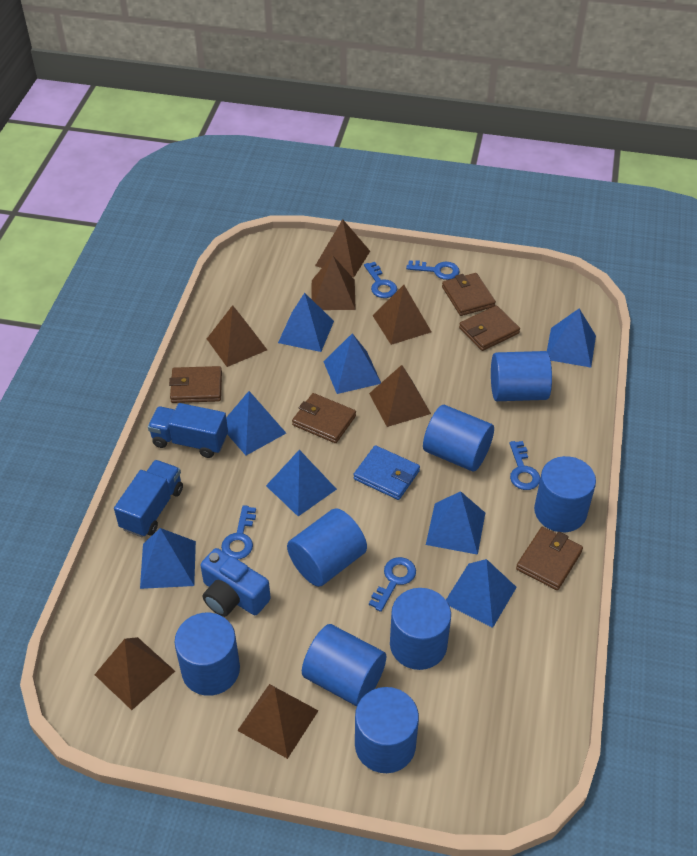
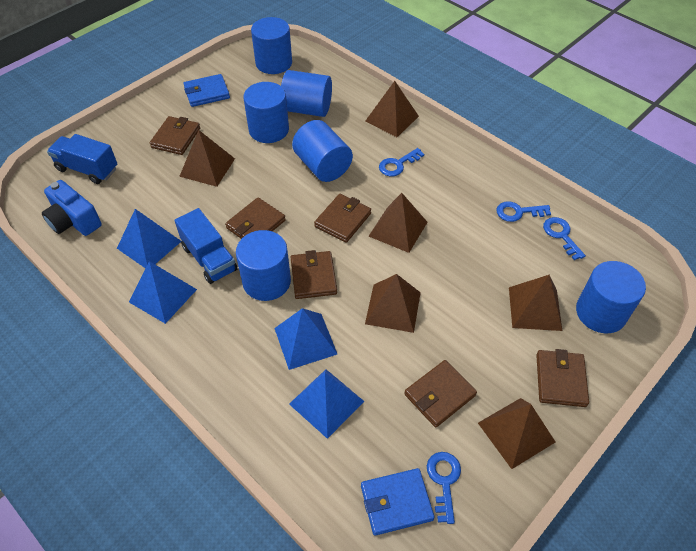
blue cylinder: [174,613,240,696] [287,508,367,587] [302,624,386,706] [355,687,419,773] [390,588,451,670] [423,405,494,472] [491,351,552,401] [534,456,596,532] = 8 -> [236,230,291,301] [243,82,289,143] [251,17,292,74] [281,70,332,117] [292,120,353,182] [576,261,646,333] = 6
blue key: [221,505,256,559] [364,262,397,298] [369,557,416,612] [406,260,460,280] [509,441,540,490] = 5 -> [379,148,424,176] [427,452,461,524] [496,201,551,222] [543,217,586,260] = 4
blue pyramid: [140,528,196,589] [226,391,286,455] [266,450,337,516] [278,293,334,352] [323,333,381,394] [426,491,485,555] [446,559,517,628] [547,308,596,368] = 8 -> [117,209,182,268] [129,261,197,324] [274,308,337,370] [289,369,364,439] = 4
blue wallet: [353,445,420,500] = 1 -> [183,74,230,107] [361,468,435,536] = 2
brown pyramid: [94,637,175,710] [207,305,267,367] [237,684,318,759] [311,256,356,310] [315,219,370,277] [369,365,431,427] [373,285,431,345] = 7 -> [179,130,235,187] [365,81,419,137] [365,274,421,333] [369,193,427,253] [478,398,555,469] [509,275,562,331] = 6
brown wallet: [169,366,222,403] [292,393,356,443] [442,273,496,316] [459,305,520,351] [516,527,583,590] = 5 -> [150,116,200,155] [225,197,286,239] [291,250,337,299] [314,194,371,243] [404,360,477,427] [536,349,589,407] = 6

